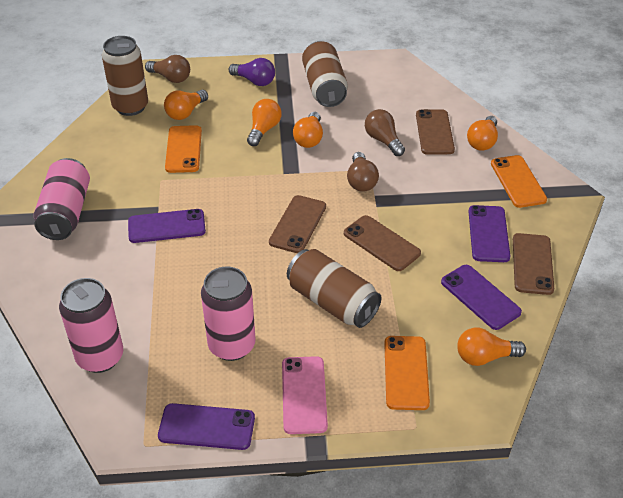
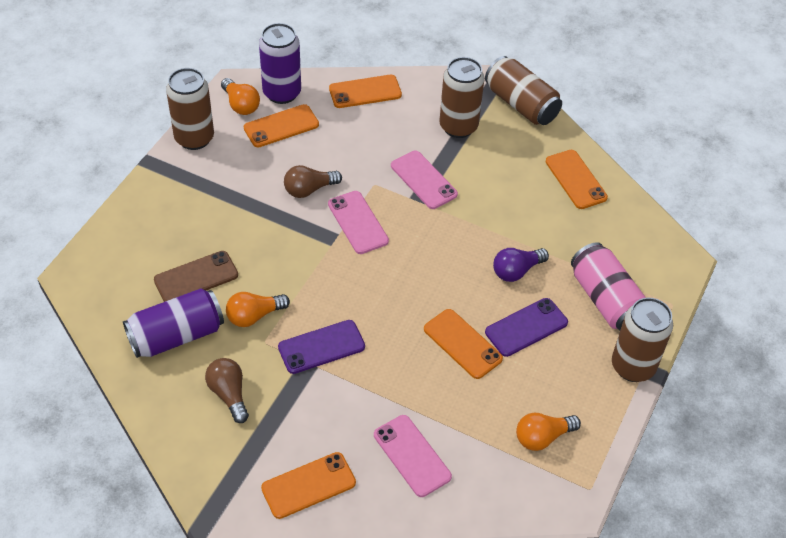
brown can: [102,36,148,116] [287,249,381,328] [302,41,348,107] = 3 -> [166,68,214,150] [439,57,484,138] [485,56,562,125] [612,298,673,382] = 4
brown light bulb: [145,55,190,83] [347,152,379,192] [365,109,405,156] = 3 -> [205,358,249,423] [284,165,342,198] = 2
brown phone: [269,195,326,253] [344,215,421,271] [416,109,455,155] [513,233,554,295] = 4 -> [154,251,238,302] = 1
orange light bulb: [164,90,208,120] [247,99,282,146] [293,112,323,148] [457,328,526,366] [467,116,498,151] = 5 -> [221,78,260,115] [226,292,290,327] [516,413,581,451] = 3
orange phone: [165,125,202,173] [384,336,430,410] [491,155,547,208] = 3 -> [244,104,319,148] [261,452,356,519] [329,75,402,108] [424,309,503,379] [546,150,608,209] = 5
pink can: [34,158,90,240] [59,278,123,373] [201,267,256,361] = 3 -> [571,242,646,331] = 1
pink phone: [282,356,328,434] = 1 -> [328,191,389,254] [374,415,452,497] [391,151,458,209] = 3
purple can: none = 0 -> [123,288,224,358] [259,23,301,104] = 2
purple phone: [128,209,206,243] [158,403,255,450] [441,265,522,330] [468,205,510,262] = 4 -> [278,320,365,374] [485,298,568,357] = 2

